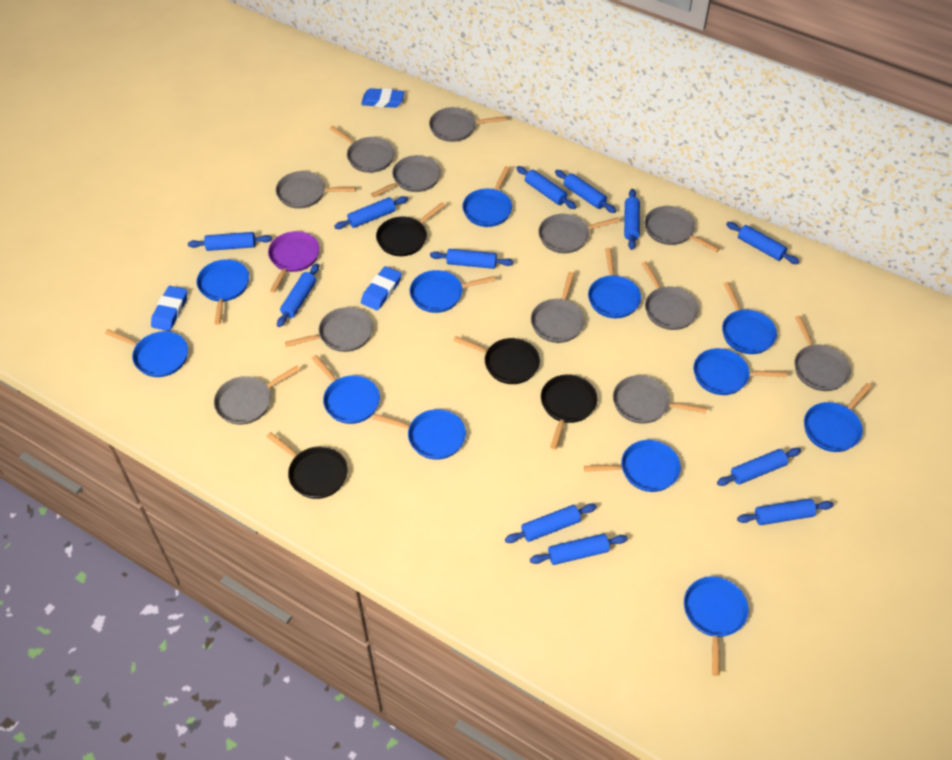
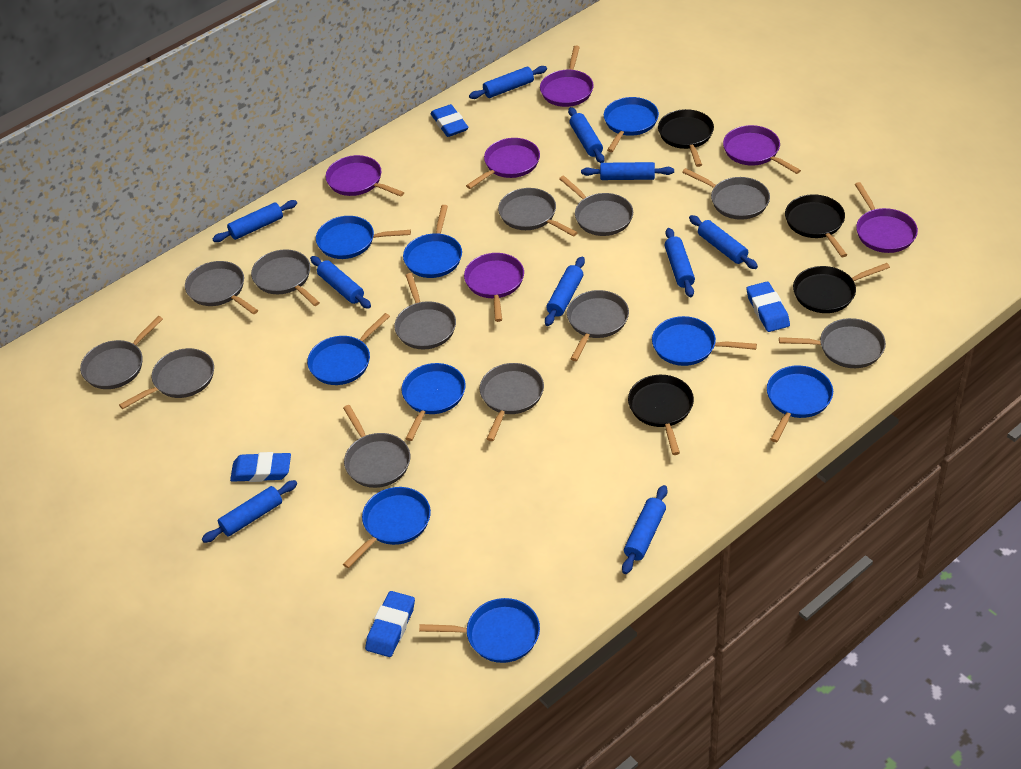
blue eraser: [151,286,188,331] [361,88,404,108] [361,266,402,310] = 3 -> [230,452,291,482] [365,591,415,657] [431,104,468,137] [746,282,790,332] = 4
blue pan: [105,329,188,377] [197,259,249,325] [311,355,380,424] [373,409,466,460] [410,270,495,313] [462,166,512,227] [584,440,681,492] [588,248,641,318] [684,576,749,676] [693,348,787,395] [722,282,777,354] [804,383,872,452] = 12 -> [307,313,390,385] [316,216,411,259] [343,487,431,568] [401,363,466,441] [403,205,462,278] [419,598,540,663] [604,97,659,152] [652,316,757,366] [767,365,833,442] = 9
blue rolling pin: [188,232,272,251] [277,264,319,327] [334,196,408,229] [430,249,514,269] [505,503,597,543] [516,166,576,209] [530,534,628,565] [555,170,616,213] [624,189,640,250] [717,448,801,486] [726,222,799,264] [737,498,833,525] = 12 -> [202,480,297,543] [212,200,297,242] [310,256,371,309] [469,66,547,99] [545,256,585,326] [568,107,604,163] [581,162,674,180] [622,485,668,574] [665,228,695,297] [689,215,758,269] = 10
purple pan: [268,231,320,293] = 1 -> [326,155,404,197] [464,253,524,322] [466,138,540,189] [540,46,594,107] [723,125,801,174] [855,182,918,253] = 6

